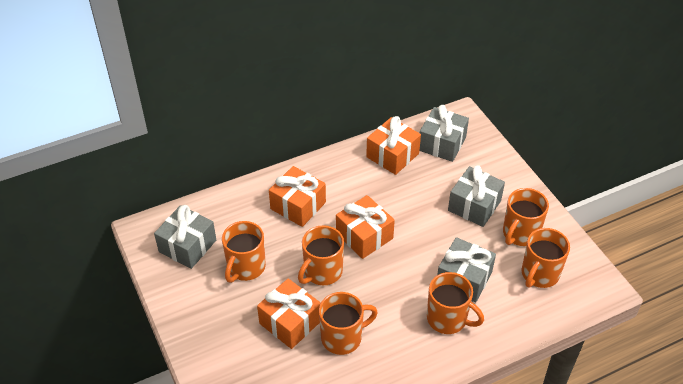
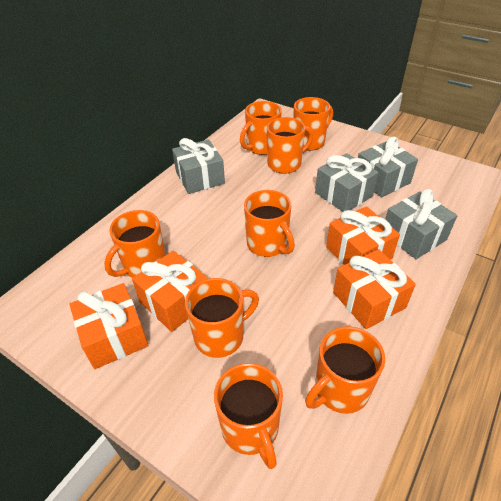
orange mug: [222,221,266,283] [298,225,344,285] [319,292,378,355] [427,272,484,334] [503,188,549,246] [521,228,570,288] = 6 -> [104,210,166,278] [185,278,259,358] [214,363,283,469] [240,101,282,155] [244,190,295,257] [267,117,313,174] [293,97,333,151] [305,326,385,414] = 8

